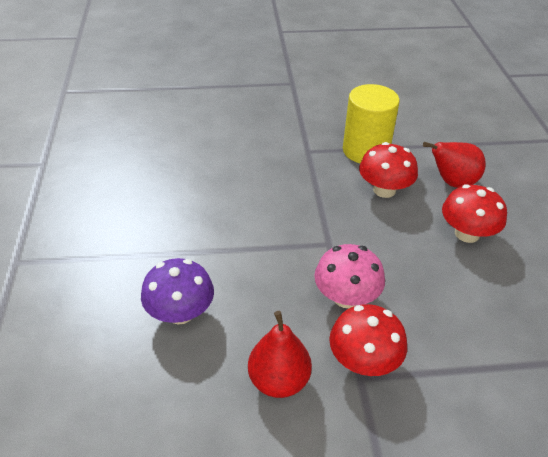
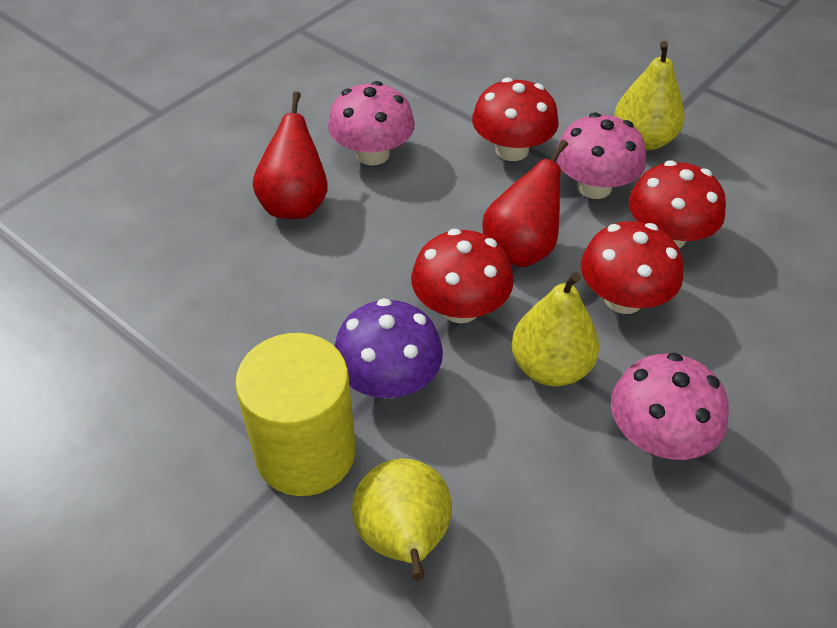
pink mushroom: [314,244,385,308] = 1 -> [328,81,415,165] [556,112,646,199] [611,353,729,460] = 3
red mushroom: [329,304,407,376] [359,142,418,198] [442,184,507,243] = 3 -> [411,229,514,323] [472,78,559,161] [581,221,683,314] [629,161,726,248] = 4
yellow pear: none = 0 -> [352,459,452,581] [512,272,599,386] [614,41,685,150] = 3

